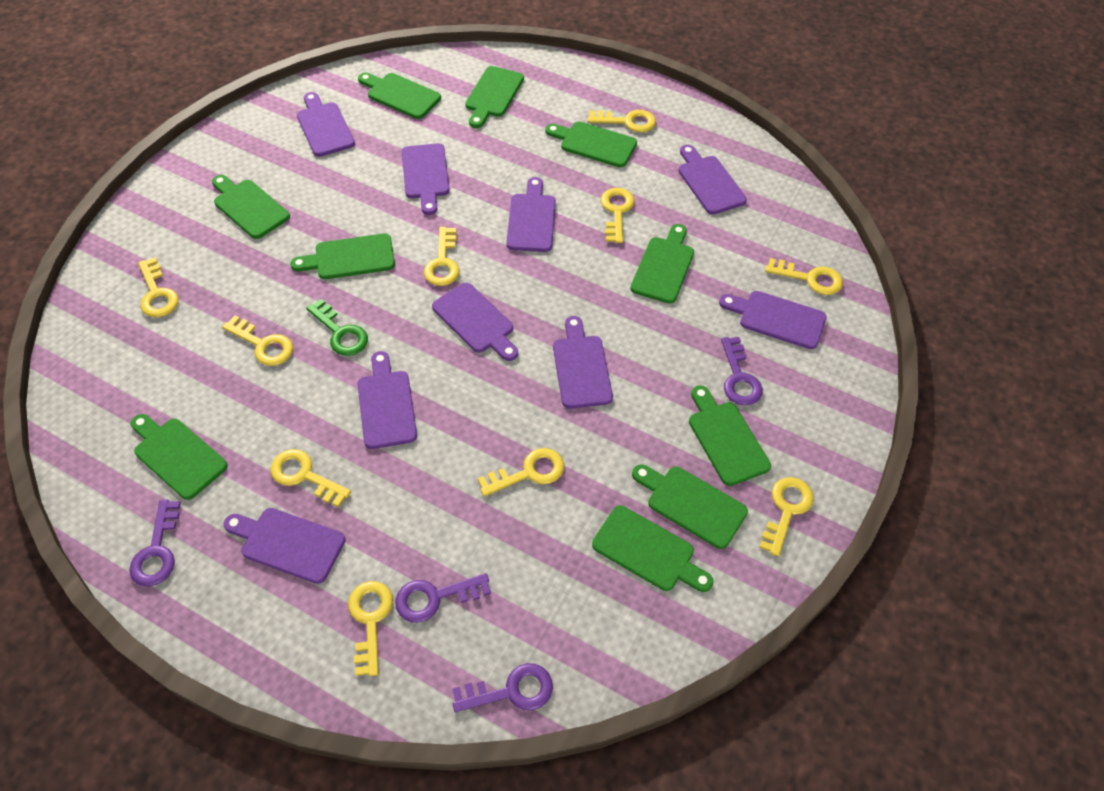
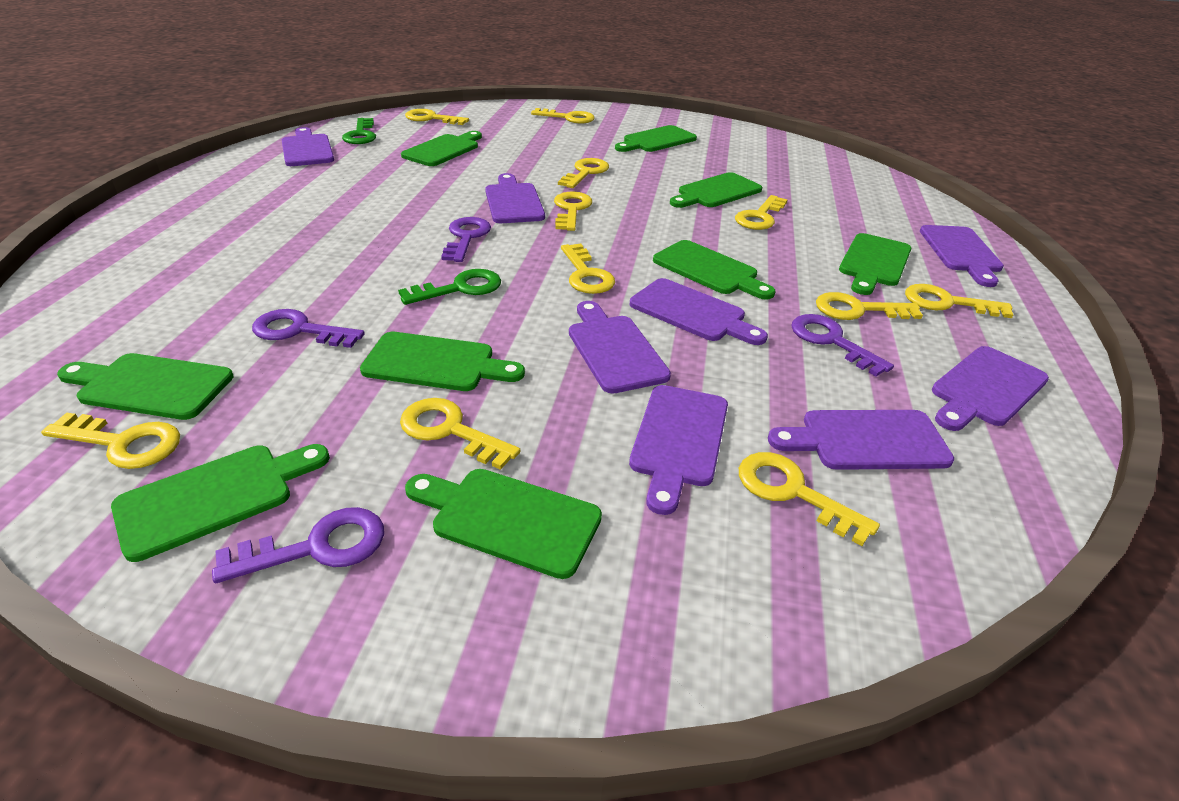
green cutting board: [131,414,228,500] [212,175,290,239] [290,233,395,279] [358,73,441,119] [465,66,524,128] [545,121,637,167] [592,506,713,592] [630,224,694,304] [632,464,748,549] [689,385,771,486] = 10 -> [57,353,233,420] [111,444,330,562] [360,332,525,391] [401,131,482,166] [405,469,602,579] [615,125,697,152] [653,240,775,300] [670,172,762,208] [839,233,912,295] = 9
green key: [306,299,368,356] = 1 -> [342,118,376,144] [398,269,501,305] = 2
purple cutting board: [223,508,346,584] [297,92,355,157] [357,351,417,449] [402,143,450,215] [432,283,518,361] [506,177,556,252] [553,316,613,409] [678,144,747,215] [719,291,826,349] = 9 -> [282,127,334,166] [485,173,545,223] [569,301,671,393] [629,385,728,515] [630,278,768,345] [768,410,954,470] [920,225,1004,287] [932,346,1049,431] = 8
yellow key: [138,257,178,317] [222,315,293,366] [270,449,351,507] [348,581,393,676] [424,227,460,286] [478,448,564,497] [588,110,656,132] [601,188,634,243] [759,477,814,557] [765,258,843,295] = 10 -> [41,413,180,469] [400,398,520,470] [405,109,469,125] [531,108,595,124] [554,191,592,231] [558,158,609,188] [561,243,615,294] [735,195,787,230] [739,452,880,546] [816,292,923,320] [905,284,1014,318] = 11

